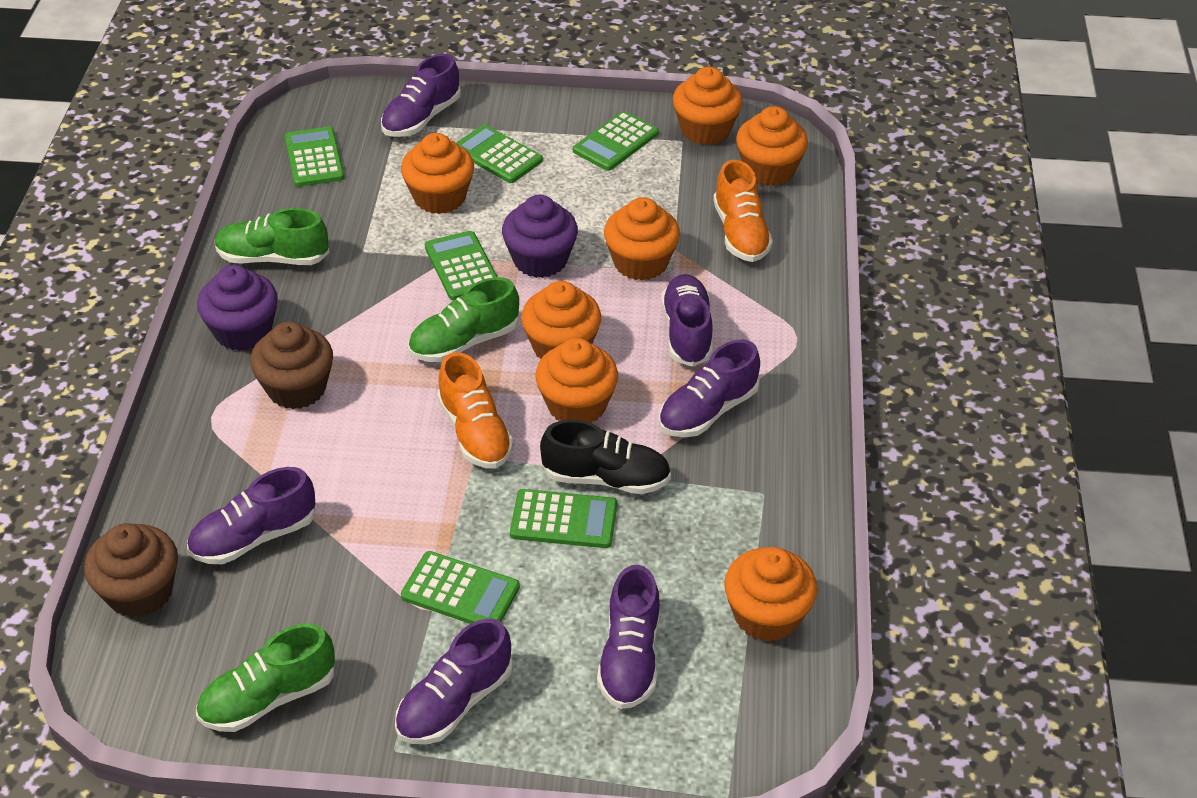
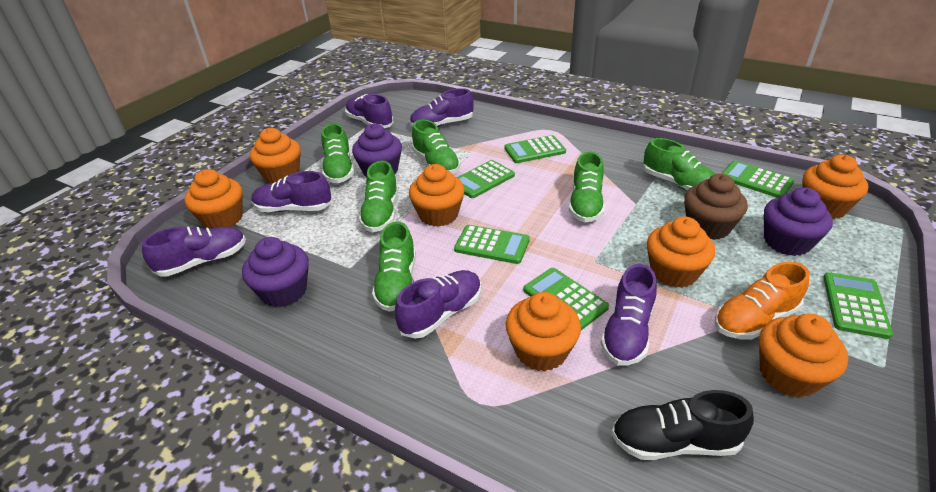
brown cupcake: [84,523,178,618] [250,321,333,409] = 2 -> [684,174,748,240] = 1
green shoe: [196,624,335,732] [214,208,329,265] [408,277,519,362] = 3 -> [321,123,354,183] [359,161,398,232] [372,221,416,312] [412,120,460,174] [569,152,605,222] [643,138,715,191] = 6
orange shoe: [437,352,514,469] [713,160,773,262] = 2 -> [715,262,810,340] = 1
purple cupcake: [197,265,278,351] [502,195,578,278] = 2 -> [242,237,309,307] [352,124,402,178] [764,187,833,256] = 3

